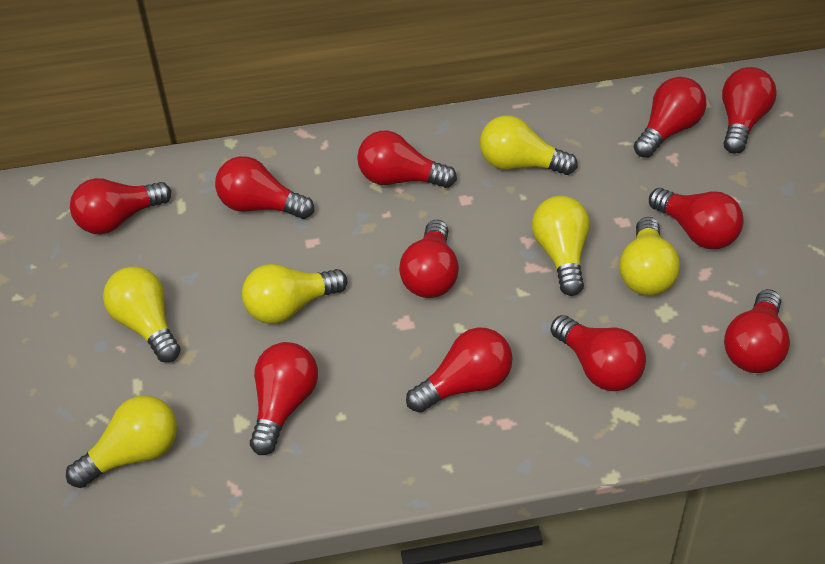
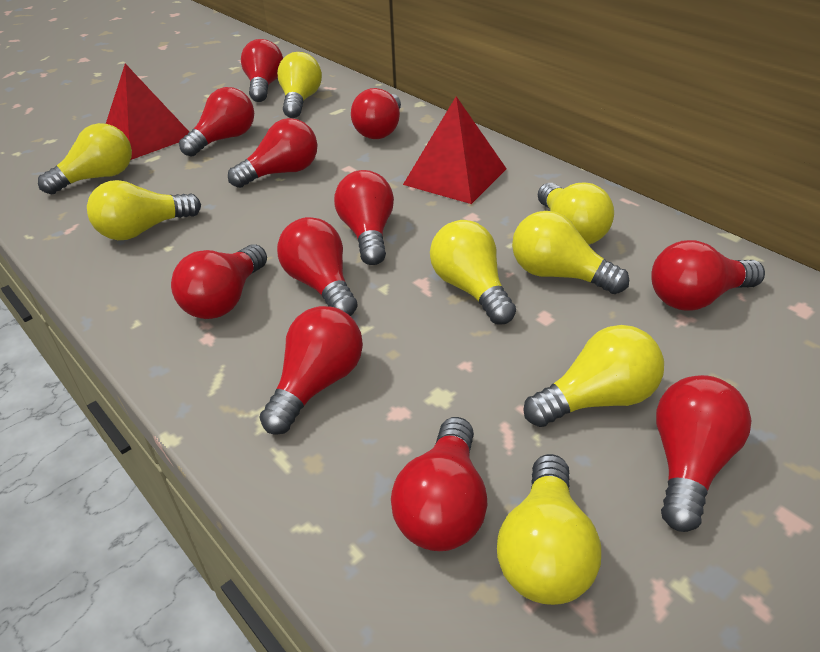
red pyramid: none = 0 -> [106,64,189,160] [403,96,507,204] = 2
yellow light bulb: [66,396,177,488] [103,267,180,362] [242,264,347,324] [480,115,578,175] [532,196,590,296] [619,217,680,296] = 6 -> [38,123,132,195] [87,180,201,240] [277,52,322,118] [430,220,516,325] [497,454,601,605] [512,211,629,294] [523,325,664,427] [538,183,614,245] = 8

